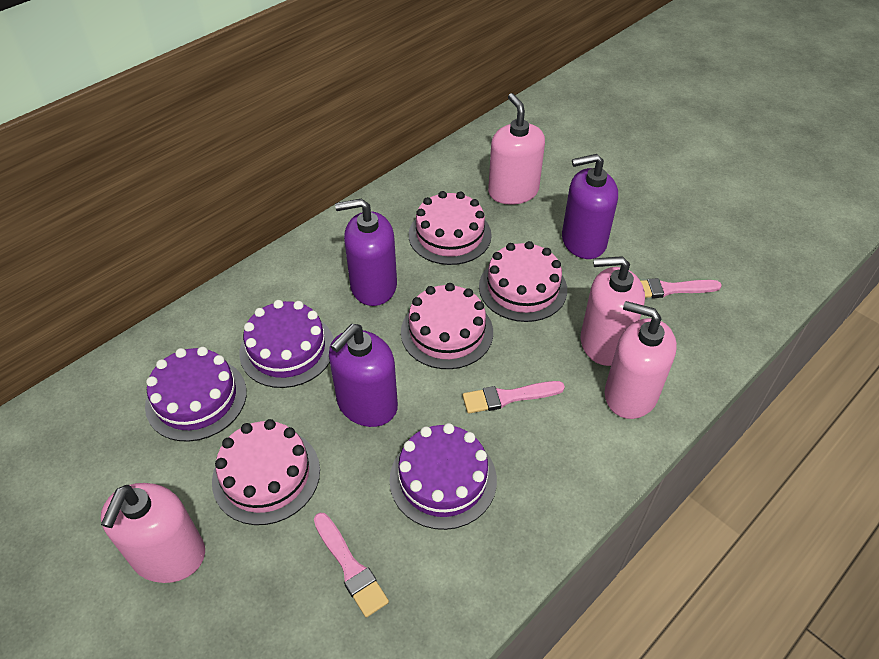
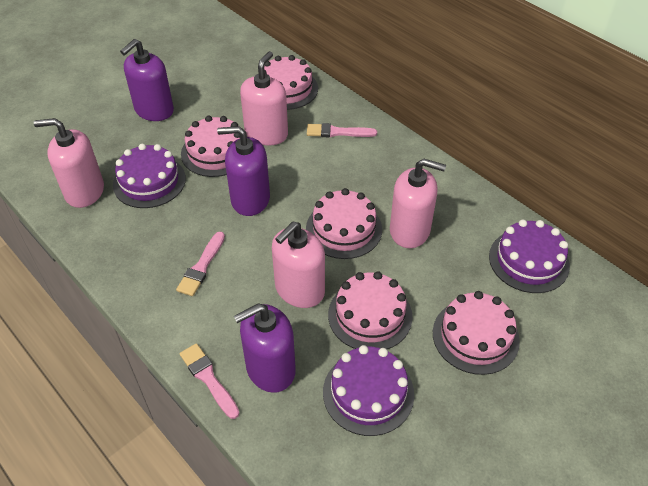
pink cake: [212,419,320,525] [401,283,493,369] [409,191,492,265] [479,241,567,322] = 4 -> [181,116,240,177] [264,55,318,110] [306,188,382,259] [328,271,413,349] [433,291,520,375] = 5

